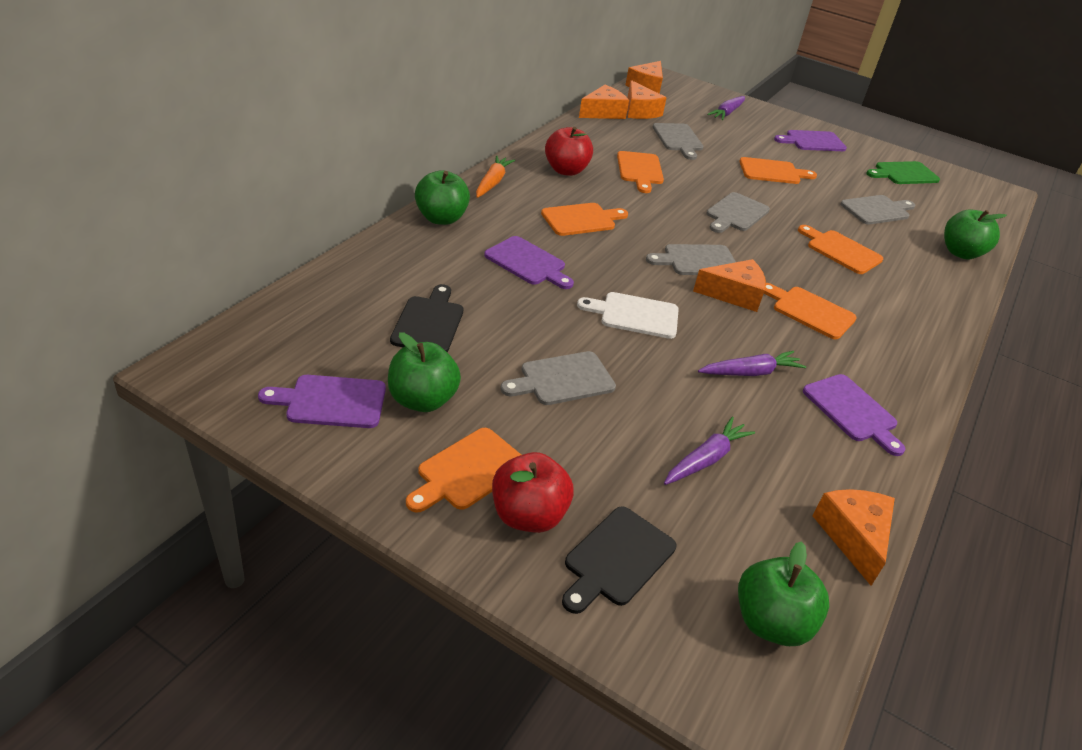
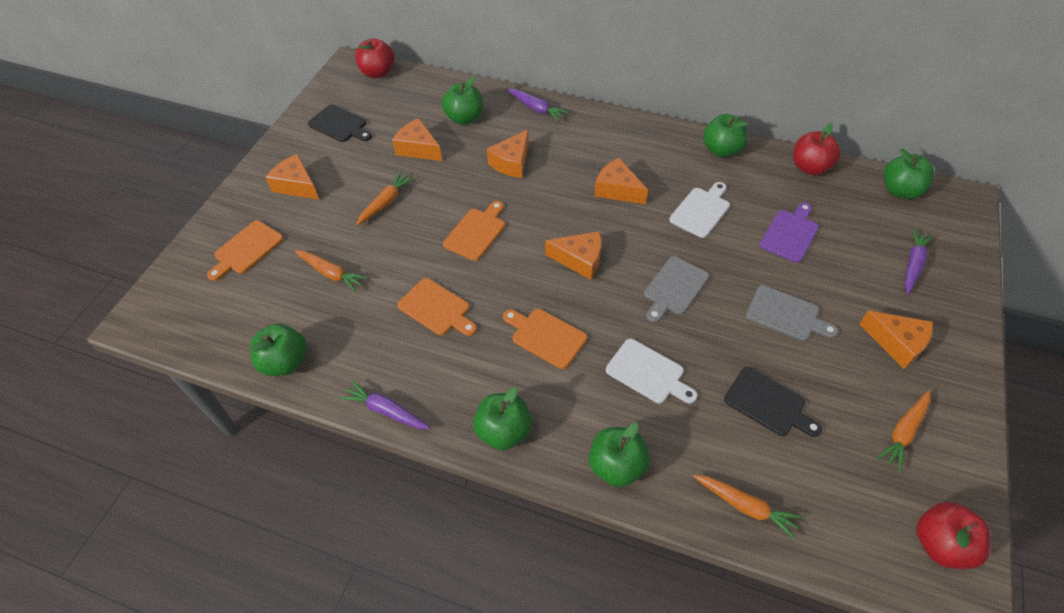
green apple: [388,332,461,412] [415,170,470,225] [738,541,829,646] [944,209,1007,259] = 4 -> [250,324,306,376] [442,77,483,125] [473,387,532,450] [589,423,650,487] [703,114,748,157] [883,148,935,199] = 6
green cutting board: [866,161,940,184] = 1 -> none = 0
grey cutting board: [500,351,616,405] [646,244,736,275] [653,123,704,160] [706,192,770,233] [841,195,915,225] = 5 -> [644,256,709,323] [746,285,838,341] = 2
orange carrot: [476,155,515,198] = 1 -> [294,250,368,292] [356,172,415,225] [693,475,803,539] [877,390,931,472] = 4
orange cheese: [579,85,629,119] [625,61,663,94] [627,80,666,119] [693,259,766,312] [813,489,895,586] = 5 -> [266,154,319,200] [392,118,442,161] [487,129,529,178] [545,231,601,280] [594,158,648,204] [859,311,933,369] = 6
orange cutting board: [406,428,521,513] [541,203,628,236] [617,151,664,193] [739,157,817,184] [764,283,857,339] [798,225,883,274] = 6 -> [207,221,283,281] [398,278,477,336] [443,201,505,261] [503,309,587,369] = 4
purple cutting board: [258,375,386,428] [484,236,574,289] [774,130,847,151] [803,374,905,456] = 4 -> [760,203,819,263] = 1
red apple: [492,452,574,533] [545,127,593,176] = 2 -> [355,38,395,78] [793,123,841,175] [916,502,991,569] = 3
white cutting board: [577,292,679,339] = 1 -> [606,339,697,403] [669,182,730,238] = 2

